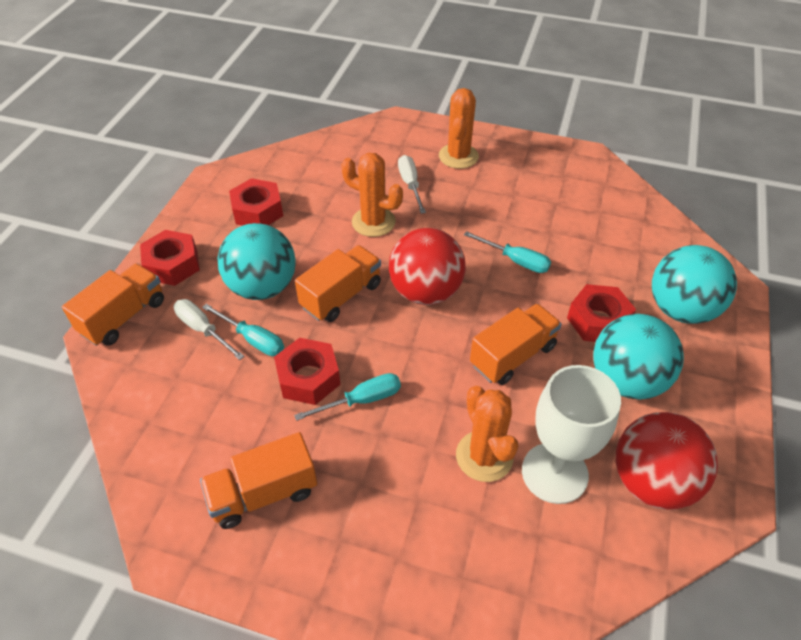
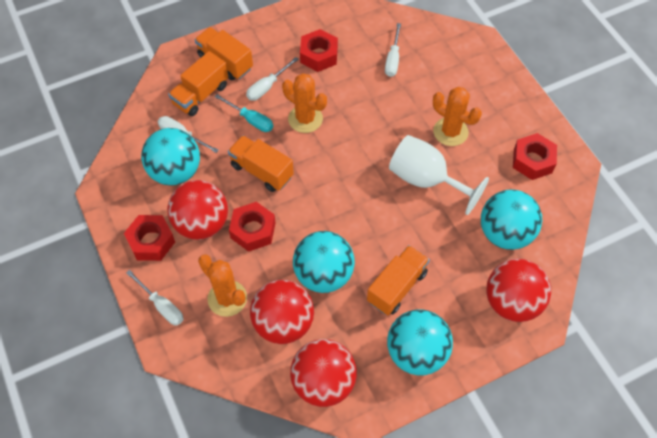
red ball: [389,228,466,305] [616,412,718,510] = 2 -> [167,180,228,240] [250,280,314,344] [290,339,357,407] [486,258,551,322] = 4
turquoise ball: [217,223,296,300] [593,314,684,400] [652,245,737,324] = 3 -> [141,128,200,186] [293,231,355,293] [387,309,453,375] [481,189,542,250] = 4
turquoise screwdriver: [202,304,284,356] [294,373,401,421] [464,231,551,273] = 3 -> [215,94,273,132] = 1
white screwdriver: [174,299,245,360] [398,155,426,214] = 2 -> [126,270,184,325] [158,116,219,153] [246,57,299,101] [385,23,401,77] = 4

